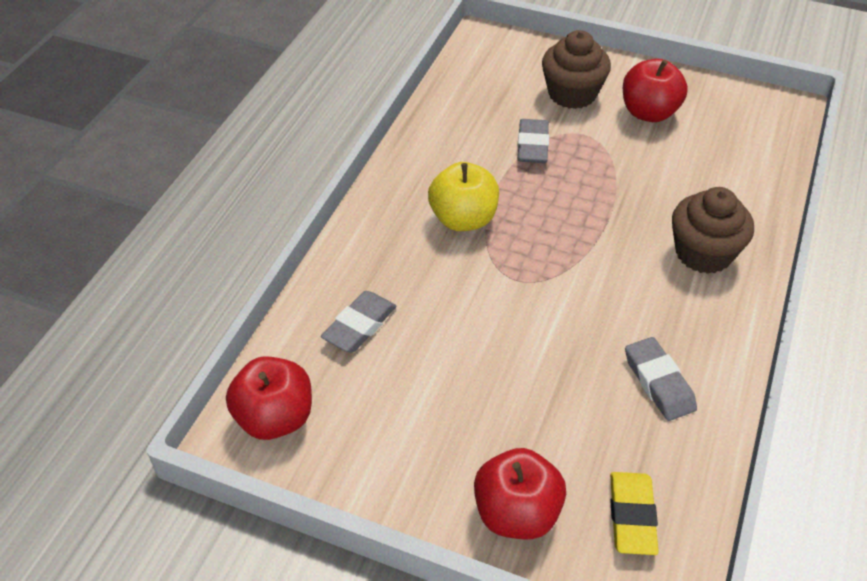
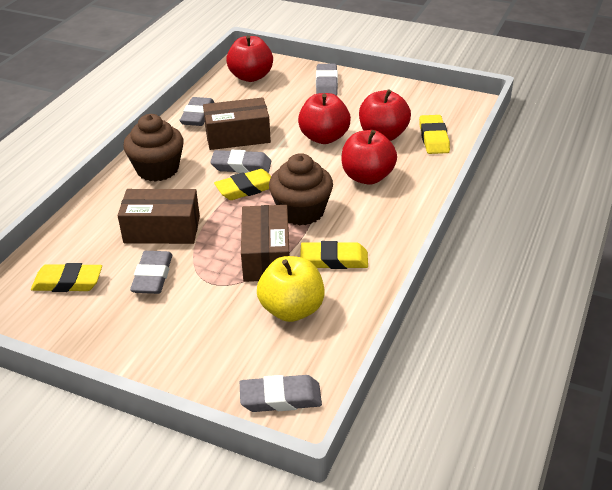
brown box: none = 0 -> [118,189,200,244] [203,97,271,150] [241,205,290,282] = 3
grey eraser: [321,291,397,353] [518,119,549,163] [625,337,697,421] = 3 -> [130,251,172,294] [180,97,214,126] [210,150,272,173] [240,375,322,412] [316,64,338,96] = 5
red apple: [226,356,312,440] [474,448,566,539] [623,59,688,122] = 3 -> [226,35,273,82] [298,93,351,144] [341,130,397,185] [359,89,411,141] = 4
yellow eraser: [610,472,659,555] = 1 -> [31,263,102,292] [214,169,271,200] [300,241,368,269] [419,115,450,154] = 4

